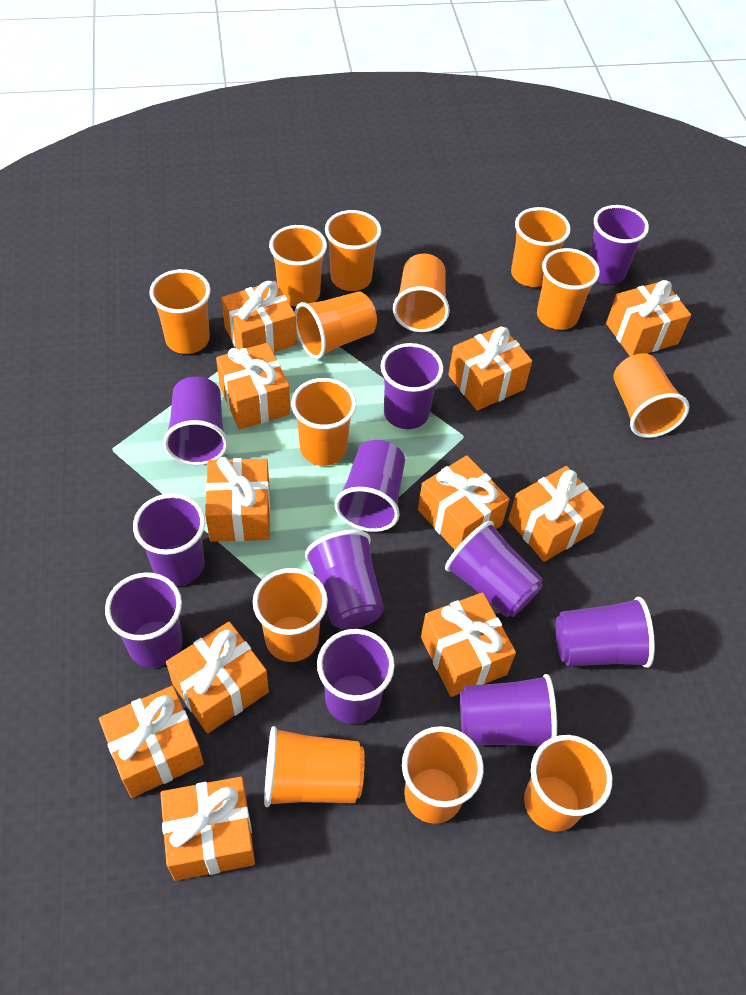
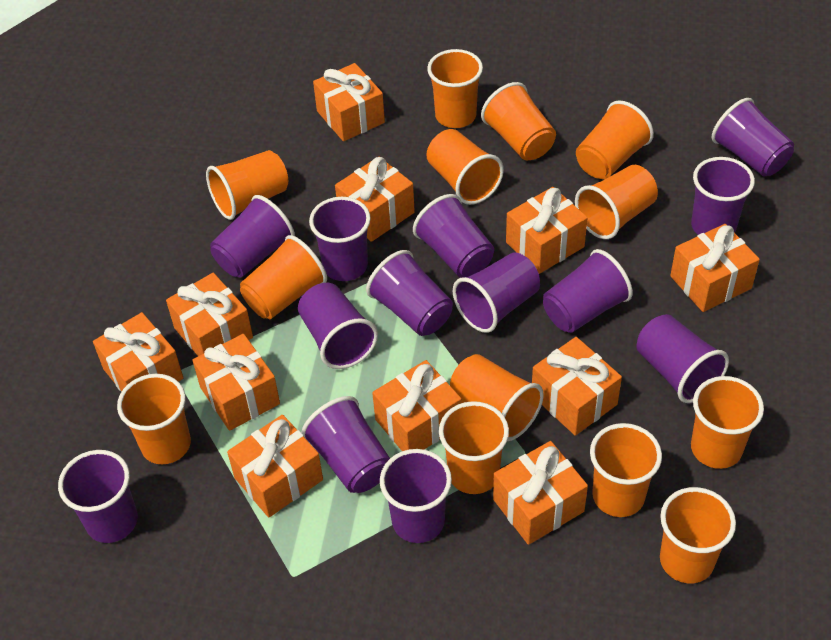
purple cup: [105,572,183,667] [133,493,205,586] [163,377,228,465] [305,530,384,630] [317,629,395,724] [335,440,405,532] [381,343,443,429] [445,521,543,617] [460,674,557,747] [556,597,655,668] [589,205,649,284] = 11 -> [58,450,138,543] [210,195,295,278] [298,283,378,369] [301,396,390,493] [309,197,371,281] [366,250,453,336] [380,449,452,543] [413,194,494,278] [453,252,540,333] [543,249,633,333] [636,314,729,403] [691,157,755,235] [712,98,794,177] = 13

